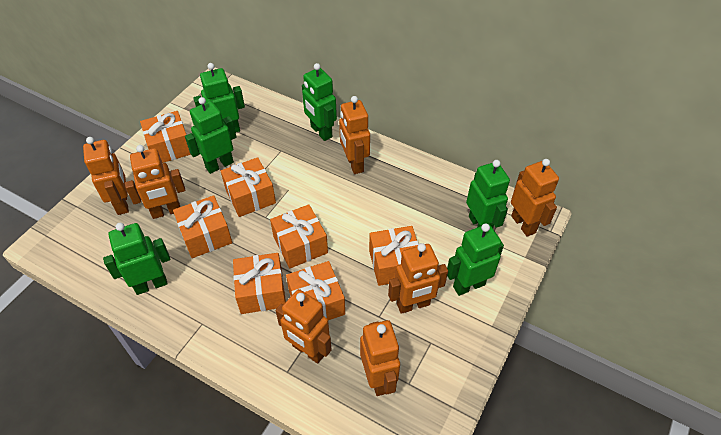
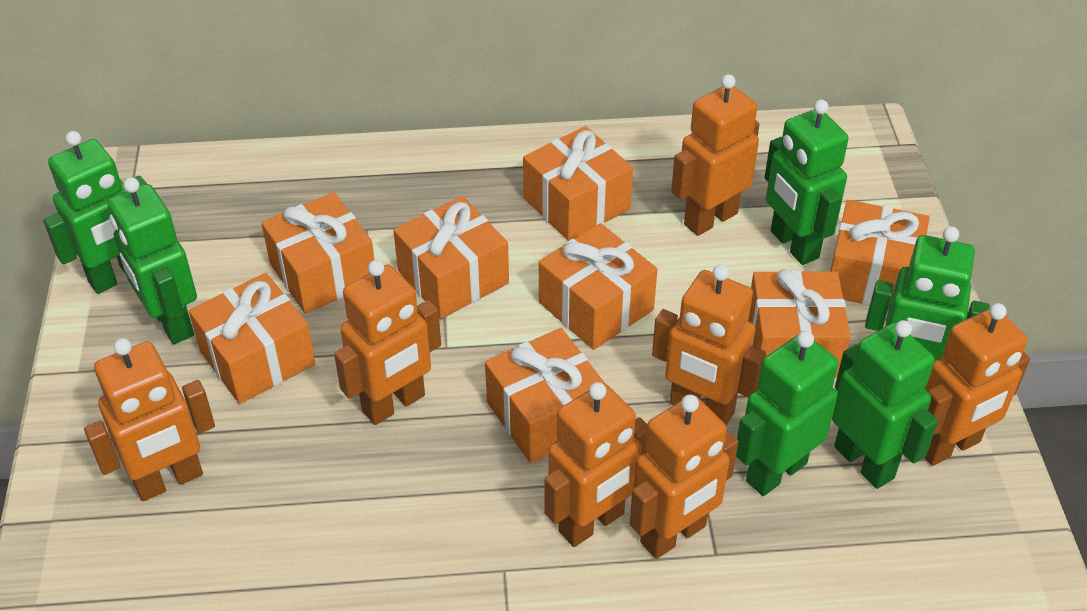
orange gift: [140,111,191,163] [173,195,232,258] [221,157,276,217] [233,253,286,314] [270,204,328,269] [286,261,345,320] [369,226,419,286] = 7 -> [189,273,316,404] [261,192,374,314] [393,196,509,319] [485,328,606,463] [523,126,633,241] [539,223,658,350] [748,269,851,377] [830,200,930,309] = 8

